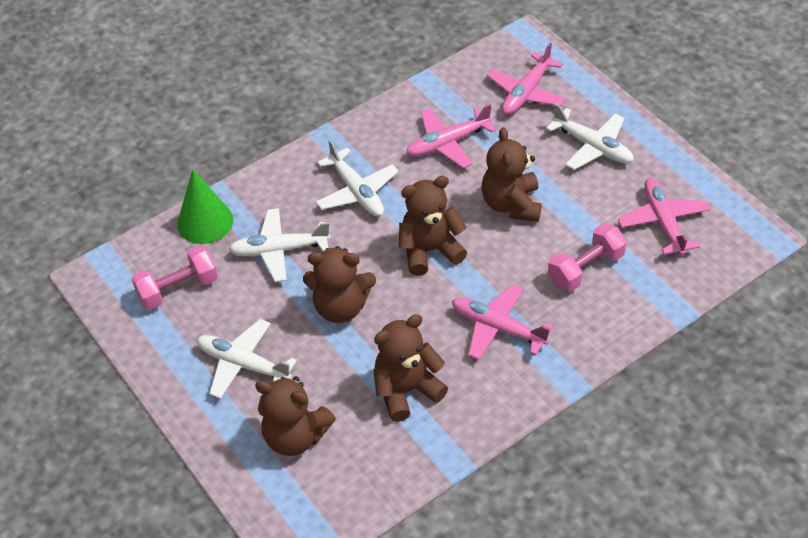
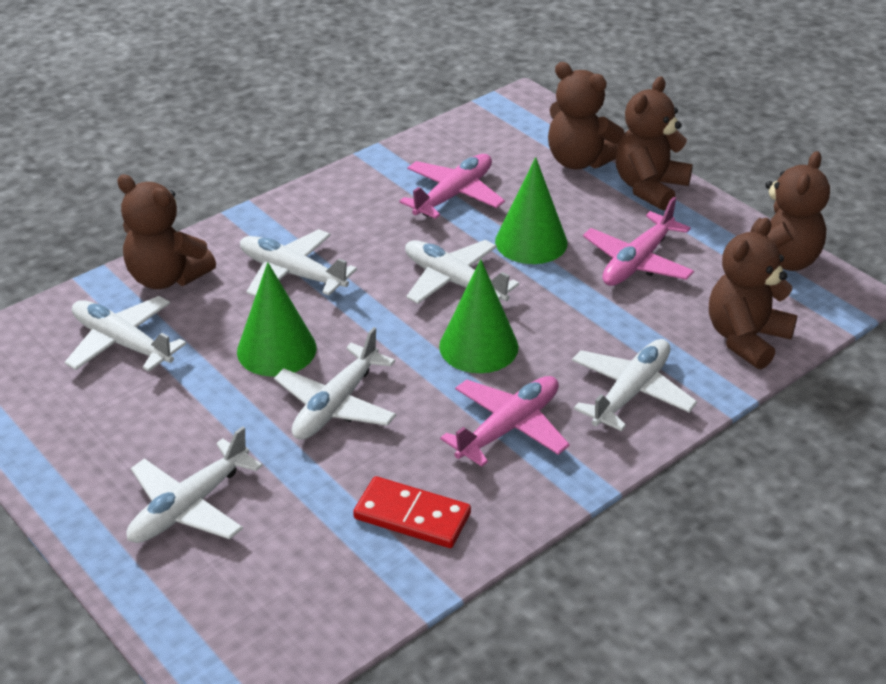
green cone: [177,170,233,244] = 1 -> [237,262,316,377] [439,259,518,373] [495,157,567,264] = 3
pink dumbbell: [132,246,218,310] [548,223,627,292] = 2 -> none = 0
pink plane: [406,104,496,168] [452,284,553,360] [487,42,566,115] [618,178,710,256] = 4 -> [399,154,505,219] [440,376,570,467] [583,197,694,286] = 3
red domino: none = 0 -> [353,476,471,548] = 1
white plane: [197,319,297,399] [228,208,331,282] [316,140,399,216] [546,103,634,170] = 4 -> [64,296,186,372] [127,426,263,543] [240,229,357,297] [274,327,396,440] [405,240,519,304] [572,339,697,431] = 6

